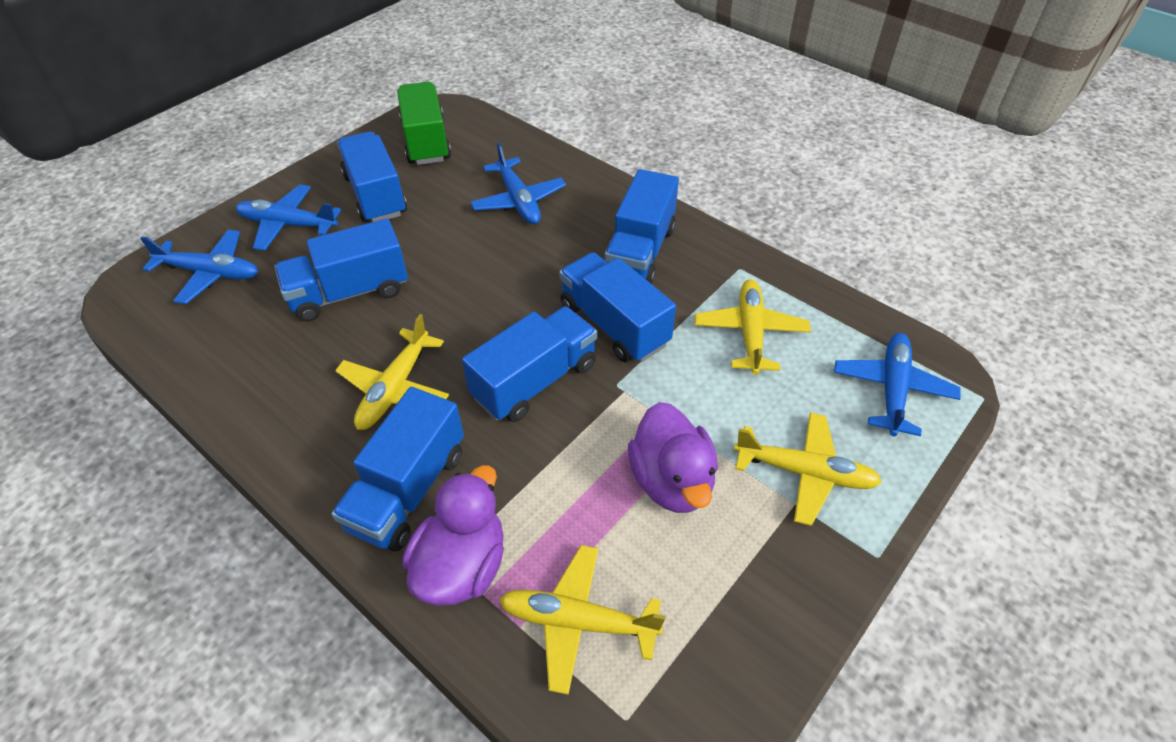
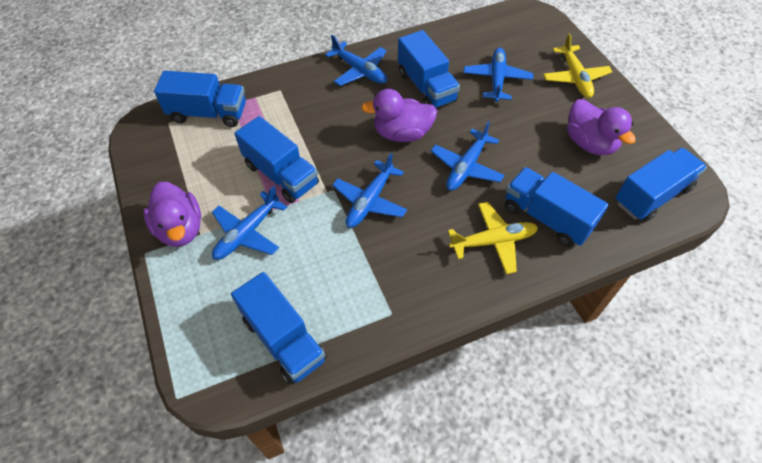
blue plane: [140,230,258,304] [235,185,341,251] [470,143,566,224] [834,333,961,436] = 4 -> [212,186,287,260] [325,35,387,86] [332,153,407,228] [431,121,505,191] [463,48,533,102] = 5
green truck: [397,82,451,165] = 1 -> none = 0
purple duck: [402,465,504,606] [628,402,718,513] = 2 -> [143,182,201,247] [361,89,437,142] [567,99,636,155] = 3
yellow plane: [335,314,449,430] [499,545,665,695] [695,279,811,375] [734,412,882,526] = 4 -> [448,202,538,274] [543,33,612,98] = 2

